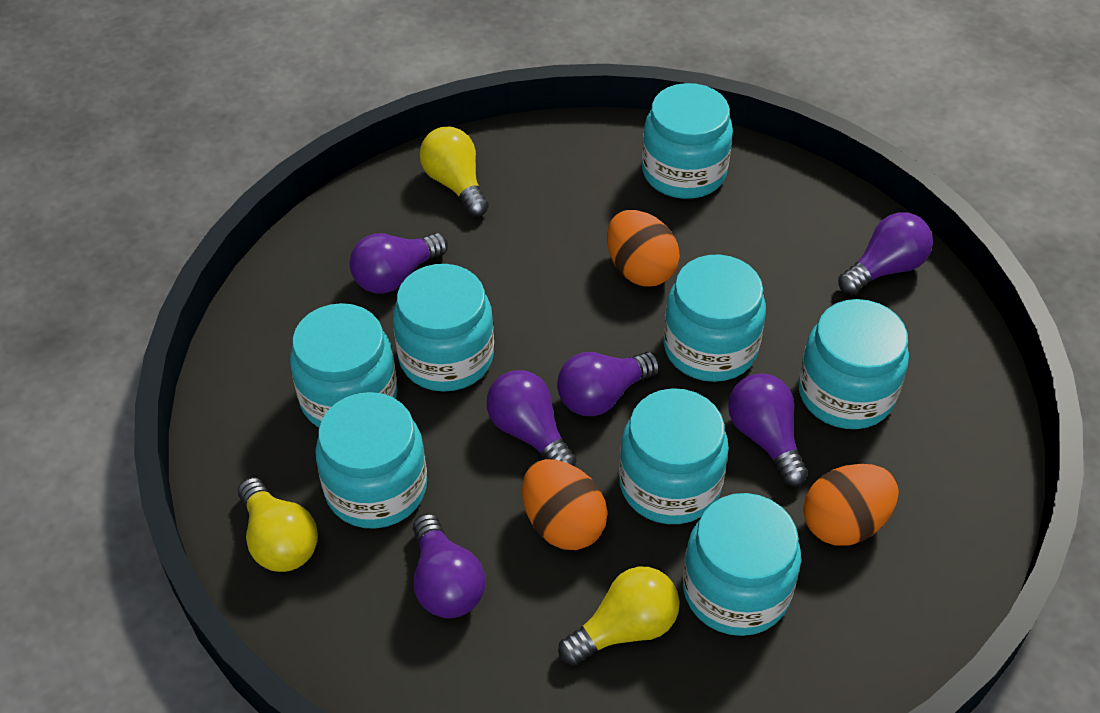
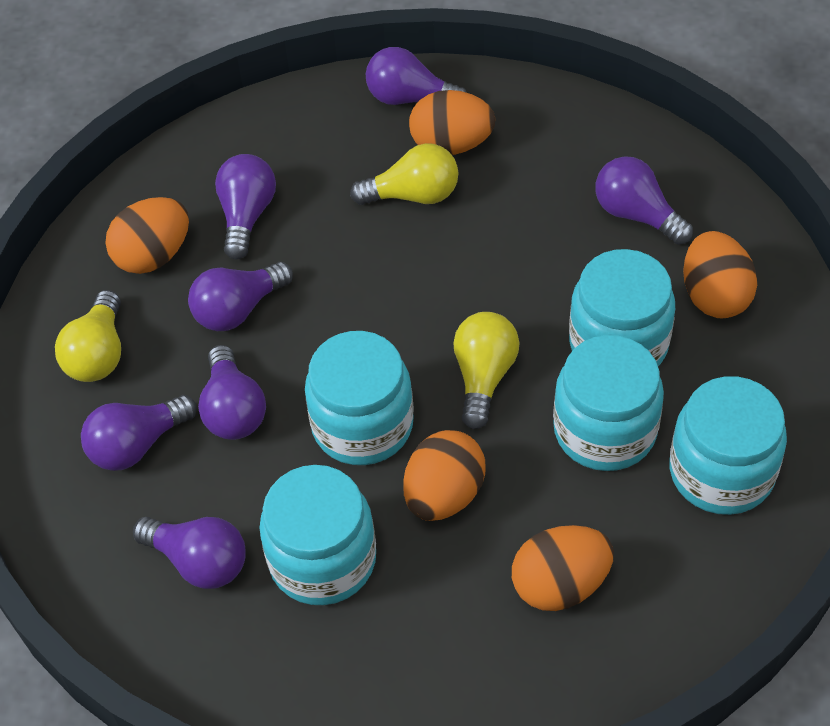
orange egg: [522,459,608,550] [607,210,680,286] [803,464,899,545] = 3 -> [105,197,189,274] [403,430,486,521] [409,90,495,155] [512,525,614,611] [683,231,757,318] = 5
purple light bulb: [349,233,448,294] [413,513,485,618] [487,370,577,467] [557,352,660,416] [728,373,808,486] [838,213,933,295] = 6 -> [81,395,197,471] [133,517,246,589] [188,262,293,331] [198,345,266,440] [215,154,276,259] [366,47,467,105] [595,156,693,245] = 7
turquoise jar: [290,303,397,428] [315,392,427,529] [393,264,494,392] [619,388,729,524] [642,83,733,199] [663,254,766,382] [683,493,801,636] [798,299,909,429] = 8 -> [259,465,376,605] [305,331,414,465] [553,335,664,471] [569,249,675,366] [669,376,787,515] = 5

